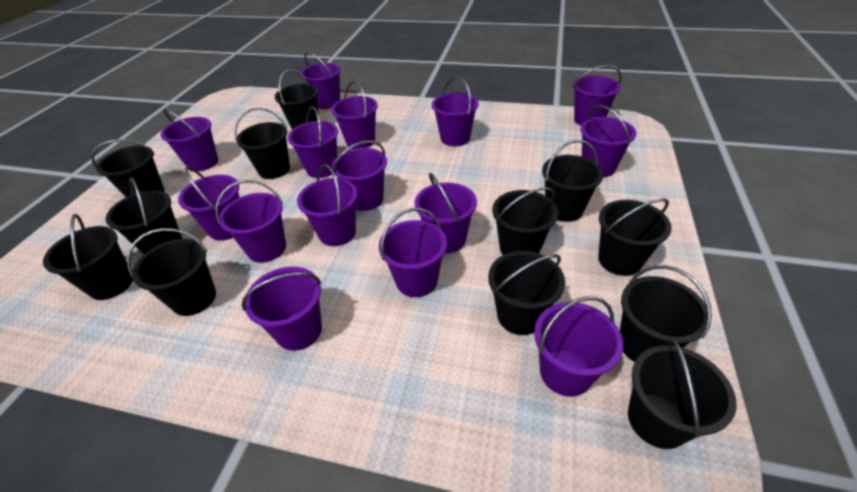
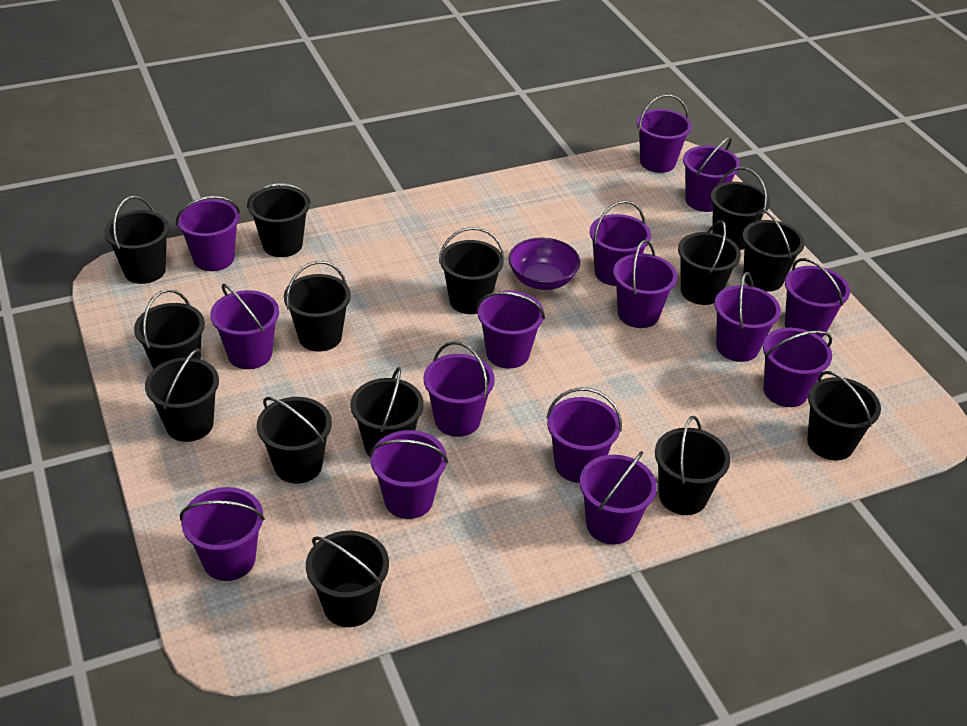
black bucket: [43,214,133,300] [91,139,164,197] [105,177,182,254] [127,228,216,316] [234,107,290,179] [275,69,319,130] [488,251,565,335] [492,187,558,255] [542,140,604,222] [598,198,672,276] [620,265,712,362] [628,337,737,449] = 12 -> [104,196,169,284] [134,289,205,369] [145,348,219,442] [247,184,311,257] [257,397,332,483] [284,261,351,352] [306,531,389,627] [350,367,424,455] [439,227,504,314] [655,416,730,515] [678,220,741,305] [711,167,770,250] [742,209,805,292] [807,371,881,460] = 14
purple bowl: none = 0 -> [509,238,580,290] = 1

